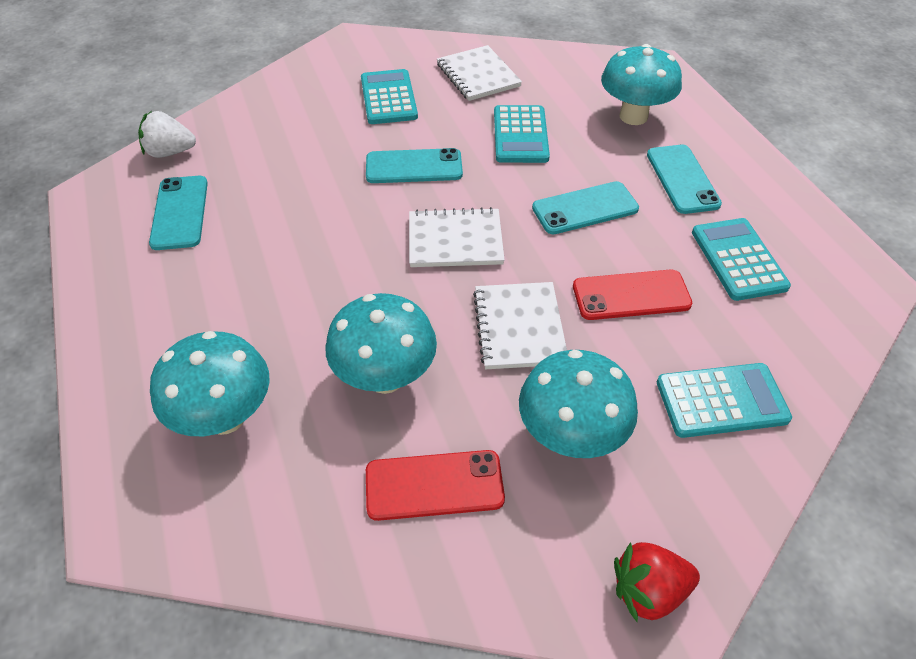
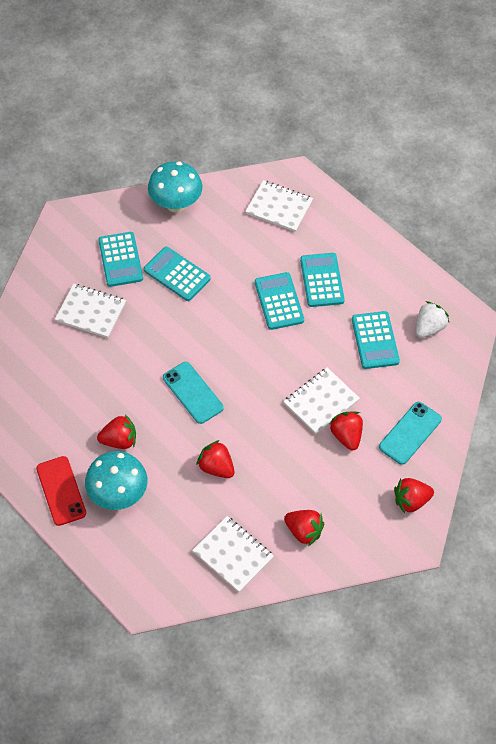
red phone: [366,450,505,521] [573,270,692,320] = 2 -> [36,456,86,526] = 1
red strawberry: [614,542,700,622] = 1 -> [97,414,136,449] [196,440,235,478] [284,510,324,546] [330,412,363,450] [394,478,434,513] = 5
turquoise calculator: [361,69,418,124] [494,105,550,163] [657,363,792,438] [692,218,791,301] = 4 -> [98,232,143,287] [144,247,211,301] [255,272,304,330] [300,253,345,307] [352,311,400,369] = 5
turquoise mushroom: [150,331,270,436] [325,293,437,394] [519,350,638,458] [601,44,682,125] = 4 -> [85,451,147,510] [148,161,202,212] = 2
turquoise phone: [149,176,208,250] [366,148,463,183] [532,181,639,234] [647,145,722,214] = 4 -> [163,362,224,424] [379,402,442,465] = 2
white notebook: [409,207,505,267] [437,45,522,101] [473,282,567,369] = 3 -> [55,284,126,338] [192,516,274,592] [245,180,313,232] [283,367,360,434] = 4

